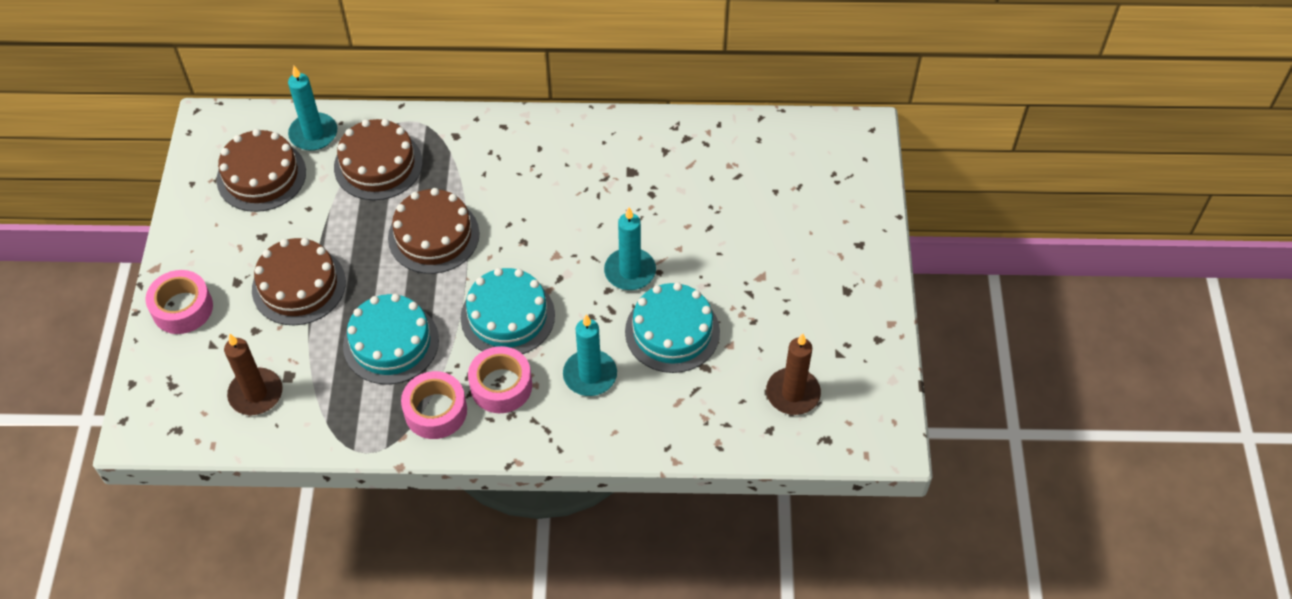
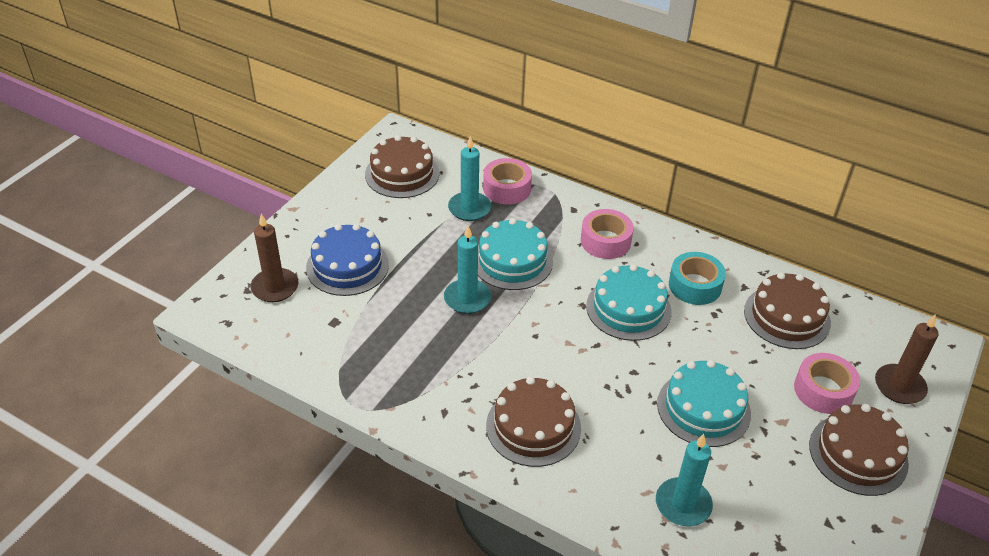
blue cake: none = 0 -> [306,224,389,296] = 1
turquoise tape: none = 0 -> [669,252,726,305] = 1

